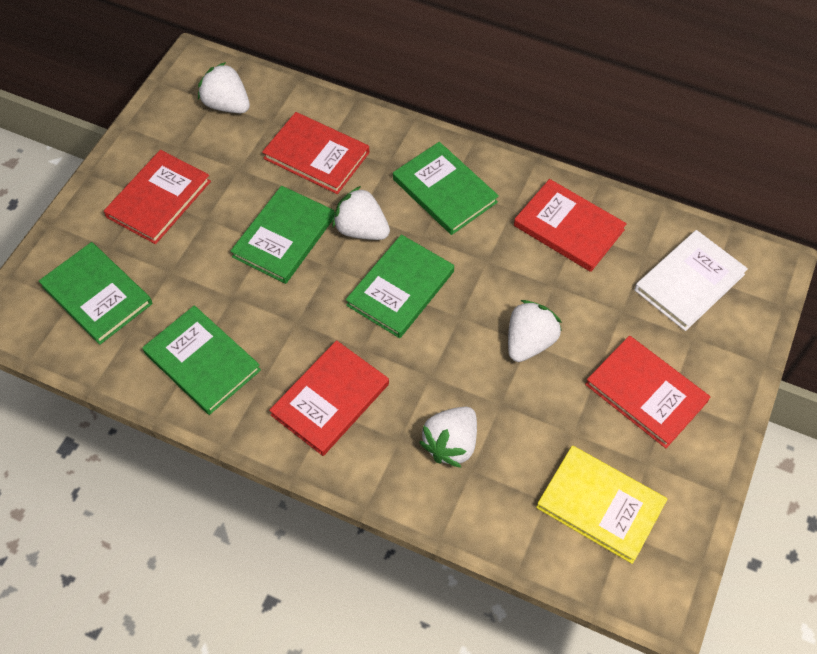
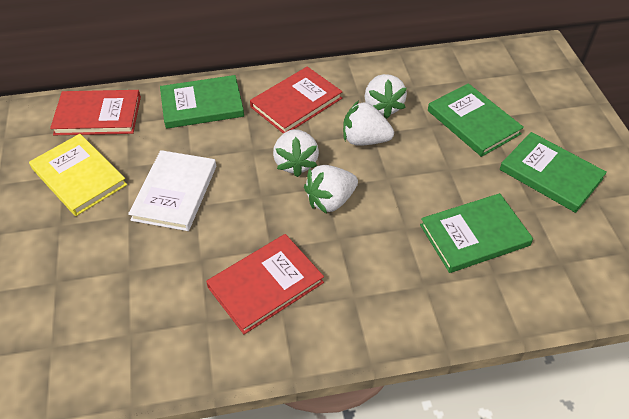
green book: [39,242,152,345] [142,305,261,415] [231,186,335,284] [346,234,454,338] [393,142,499,235] = 5 -> [160,75,244,129] [420,193,533,273] [428,83,524,157] [500,132,607,213] = 4
red book: [104,150,211,244] [262,112,370,194] [269,340,389,456] [514,179,627,272] [585,336,710,448] = 5 -> [50,90,141,135] [206,234,324,334] [250,67,343,134] = 3

